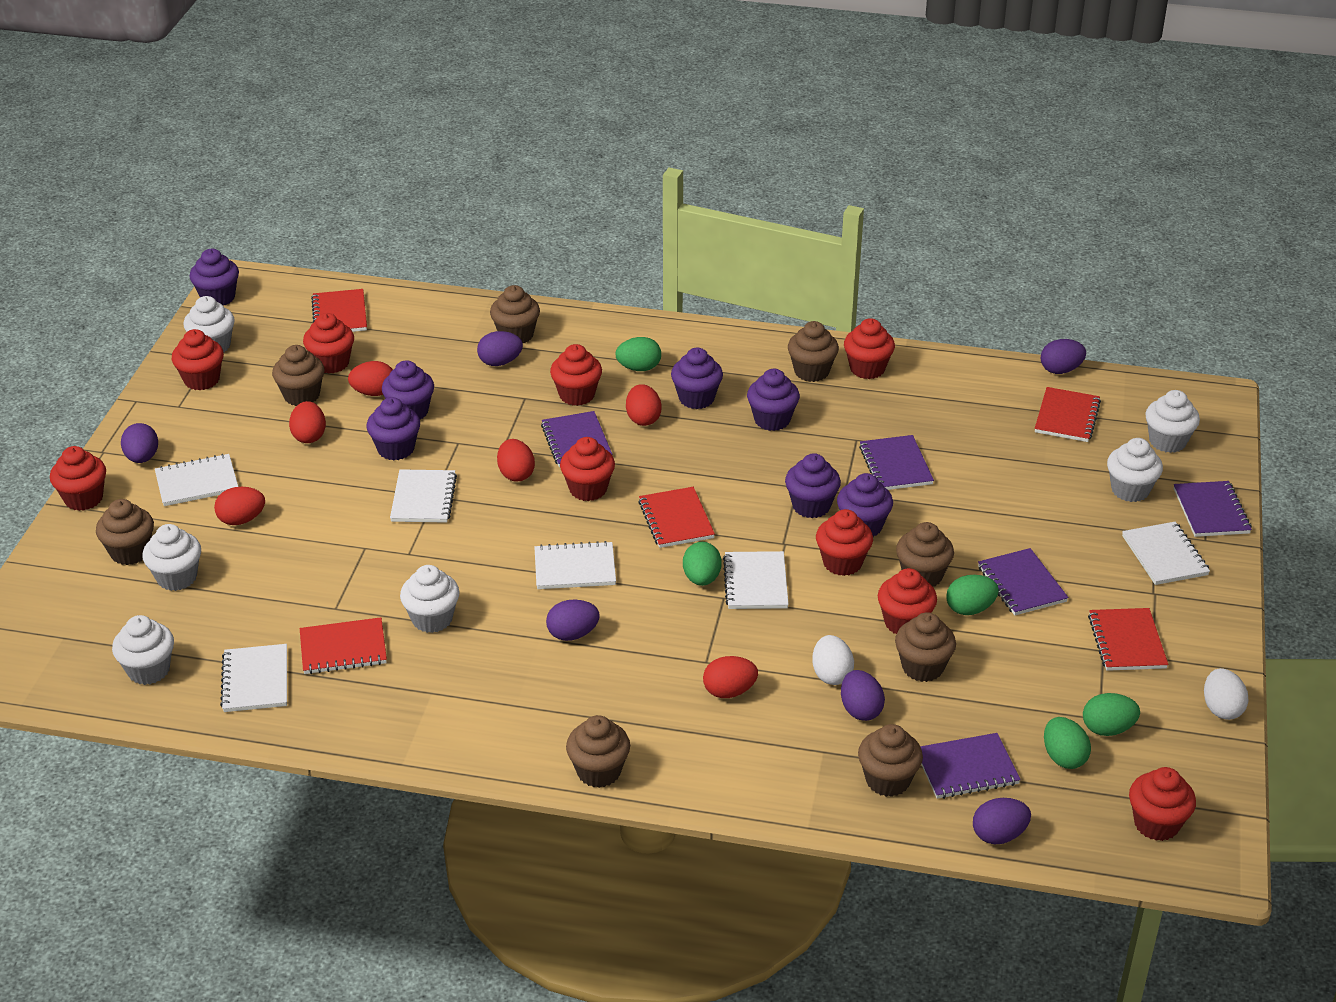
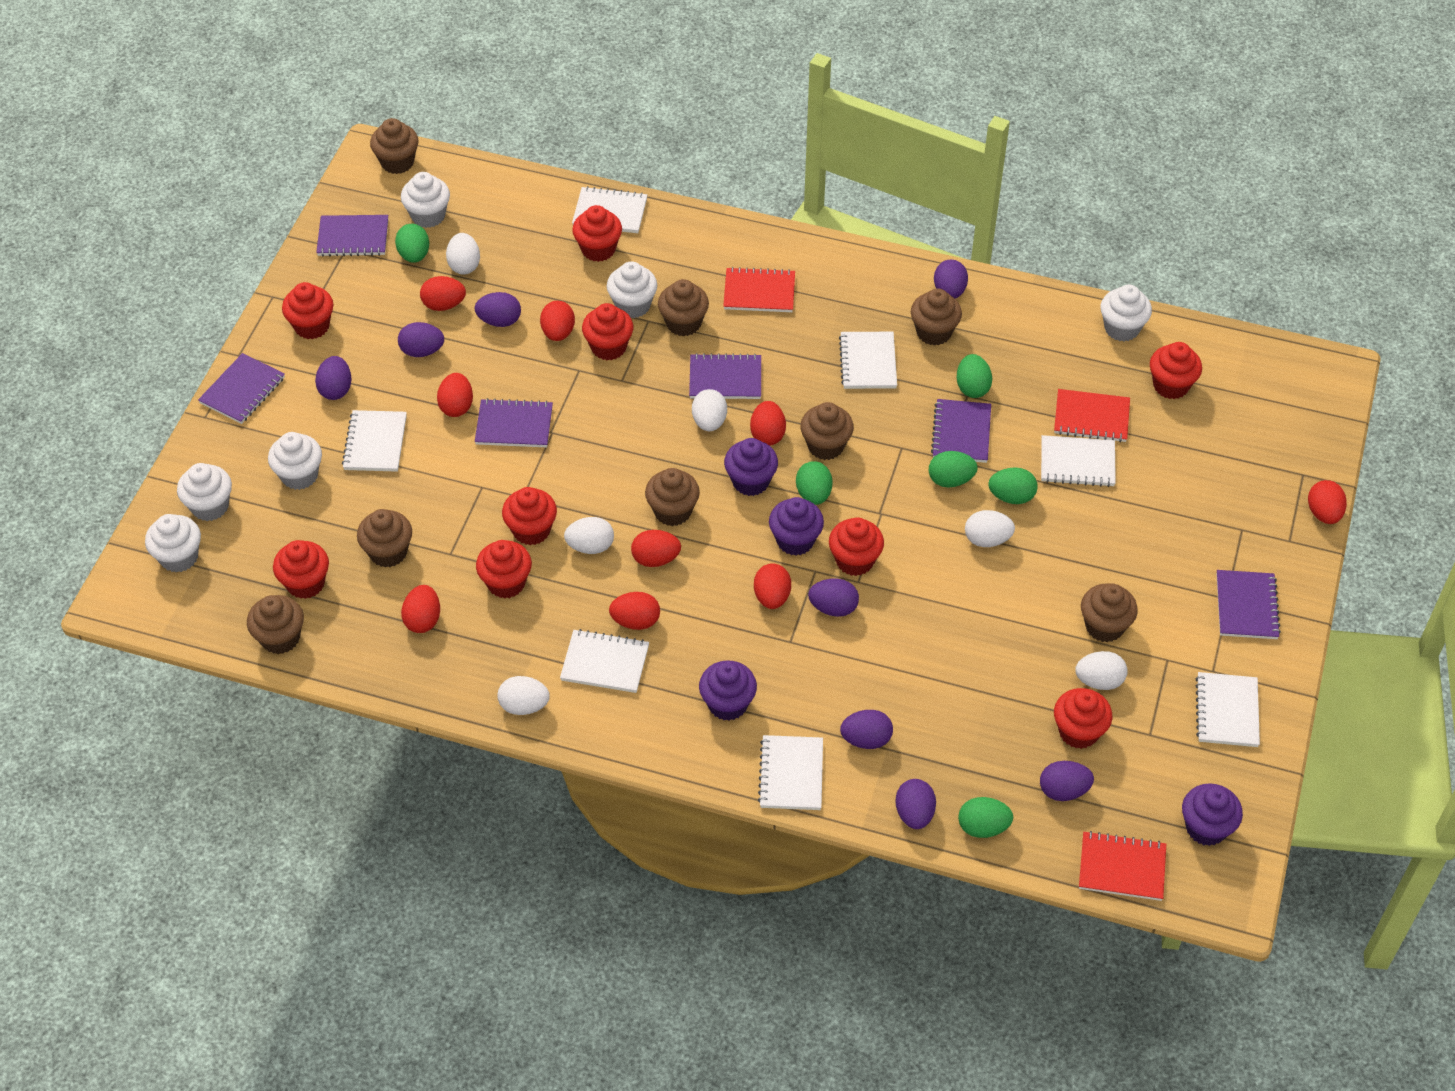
green egg: [615,337,661,371] [683,542,721,586] [946,575,999,615] [1044,717,1091,769] [1083,693,1140,736] = 5 -> [395,224,429,263] [796,461,832,505] [929,451,978,488] [957,354,992,398] [958,797,1013,838] [989,467,1038,504] = 6
purple cupcake: [189,249,239,305] [367,397,420,460] [382,360,434,419] [671,348,723,409] [747,369,800,431] [785,453,841,518] [837,473,893,537] = 7 -> [699,660,757,721] [724,438,778,496] [769,497,824,556] [1182,783,1243,846] = 4
purple egg: [121,423,158,463] [477,331,523,366] [546,600,600,641] [841,670,885,721] [973,798,1031,844] [1041,339,1086,374] = 6 -> [315,356,351,400] [398,322,444,357] [475,292,521,327] [808,578,859,617] [840,710,893,749] [895,779,936,829] [934,259,968,298] [1040,761,1094,801] = 8
purple notebook: [541,411,612,467] [859,435,934,490] [920,733,1021,799] [978,548,1069,615] [1174,481,1252,537] = 5 -> [198,353,285,424] [316,215,388,256] [475,398,553,447] [689,353,761,399] [931,399,991,463] [1217,570,1281,639] = 6
red egg: [214,487,265,525] [289,401,326,443] [348,361,393,396] [497,439,535,482] [626,384,662,426] [703,656,758,698] = 6 -> [401,585,440,633] [420,276,466,311] [437,373,473,417] [540,301,575,341] [609,592,660,630] [631,530,681,567] [750,401,786,446] [754,563,791,609] [1308,480,1347,524] = 9
red notebook: [300,617,387,674] [311,289,367,332] [638,487,715,548] [1035,387,1101,442] [1088,608,1168,671] = 5 -> [723,267,795,312] [1054,389,1130,442] [1079,831,1166,901] = 3
white egg: [812,635,854,685] [1204,668,1249,720] = 2 -> [446,233,480,274] [497,676,550,715] [564,517,614,554] [692,389,727,431] [965,510,1015,547] [1075,651,1128,690] = 6
white notebook: [155,454,238,506] [220,644,287,712] [390,469,457,523] [534,541,616,589] [723,551,789,609] [1122,522,1210,585] = 6 -> [342,410,407,472] [560,629,649,693] [572,186,647,233] [758,735,823,810] [839,332,897,389] [1041,435,1116,487] [1195,672,1260,747] = 7

